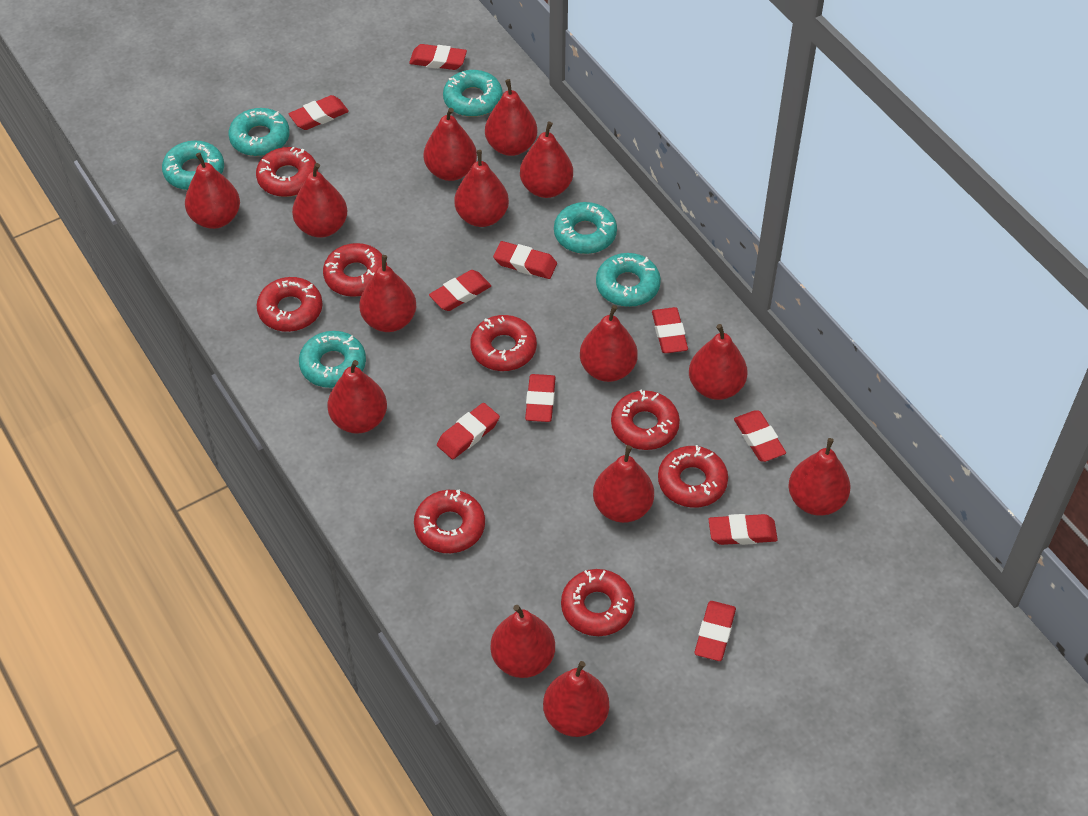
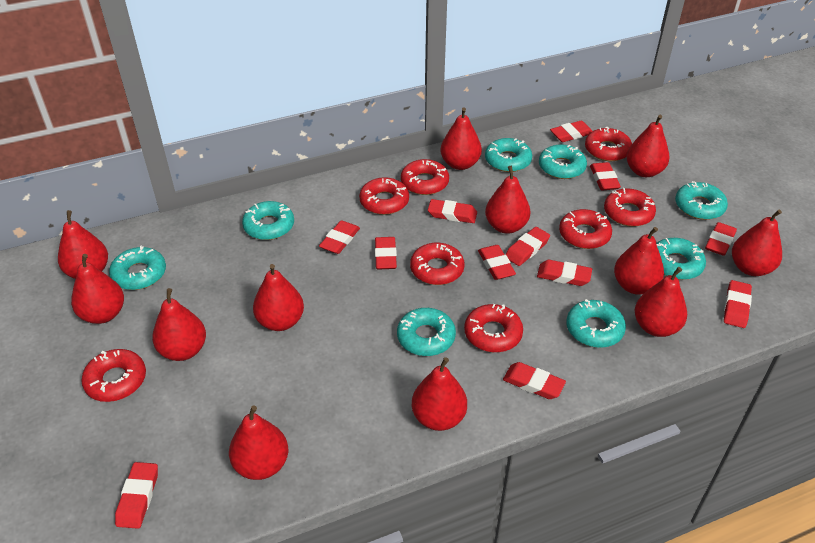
red eraser: [289,95,349,130] [409,44,467,70] [429,270,491,311] [437,403,500,459] [493,241,557,279] [525,374,556,422] [652,307,688,353] [694,601,736,661] [708,514,778,545] [734,410,786,462] = 10 -> [115,462,158,529] [319,220,360,254] [375,237,397,269] [428,199,477,223] [478,245,516,280] [503,362,566,399] [505,227,550,266] [537,260,592,286] [550,121,592,142] [590,162,621,191] [705,222,737,256] [724,280,752,328] = 12
red pear: [185,152,240,229] [292,163,347,238] [327,360,387,434] [359,255,416,332] [424,108,477,181] [454,150,509,227] [485,79,537,156] [490,605,555,678] [520,122,573,198] [543,661,609,737] [580,305,638,382] [593,445,654,523] [689,324,748,400] [788,438,851,516] = 14 -> [58,210,108,279] [71,254,124,324] [152,288,206,361] [229,406,288,480] [253,264,304,331] [412,357,467,431] [440,107,482,170] [485,166,530,234] [614,227,664,295] [626,115,670,177] [635,267,687,337] [732,210,782,276] = 12
turquoise donut: [162,141,224,190] [228,108,290,156] [299,331,366,388] [443,70,502,117] [554,202,617,254] [596,253,661,307] = 6 -> [109,246,166,290] [242,201,294,240] [397,308,456,356] [485,138,532,172] [539,144,587,179] [566,299,626,348] [656,238,706,280] [675,181,728,220] = 8

